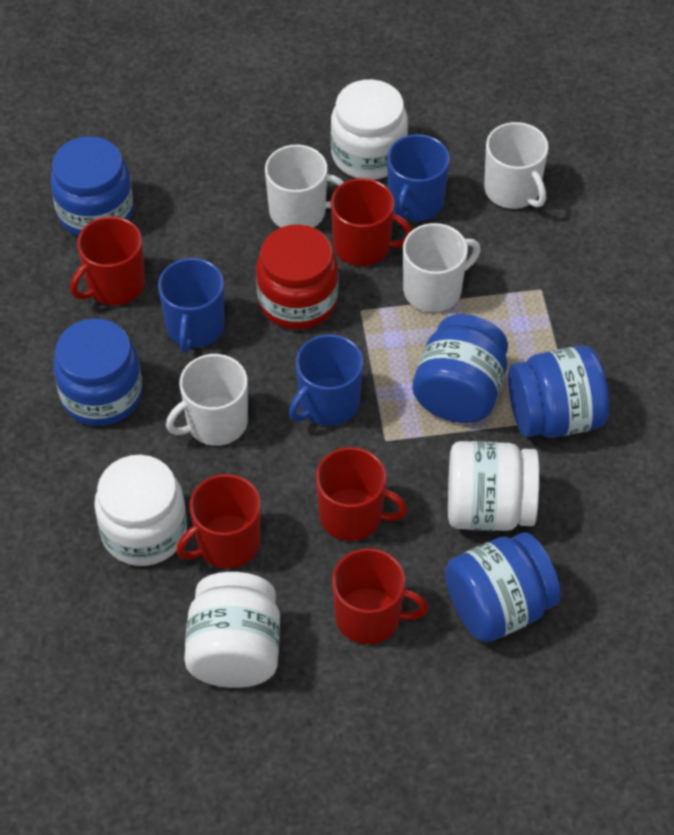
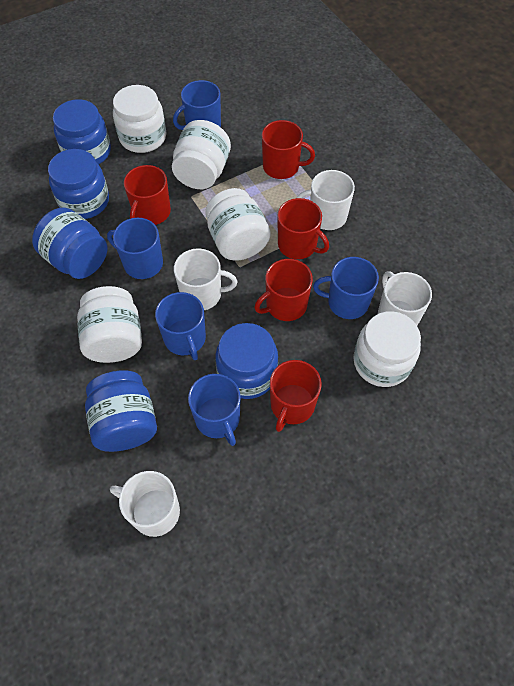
blue mug: [158,258,225,353] [289,334,363,426] [387,134,450,221] = 3 -> [107,218,163,279] [155,292,206,360] [173,80,221,130] [188,374,241,446] [313,257,379,319] = 5
red jar: [256,225,338,330] = 1 -> none = 0
white jar: [94,455,187,566] [184,572,280,688] [331,79,408,180] [448,441,539,531] = 4 -> [77,286,142,363] [113,85,166,153] [172,120,231,189] [205,188,271,261] [353,311,421,387] = 5

